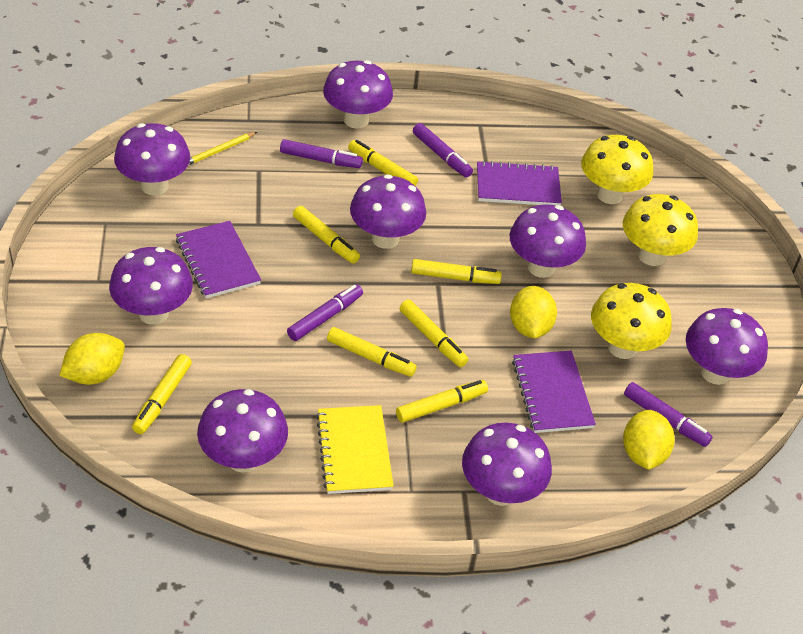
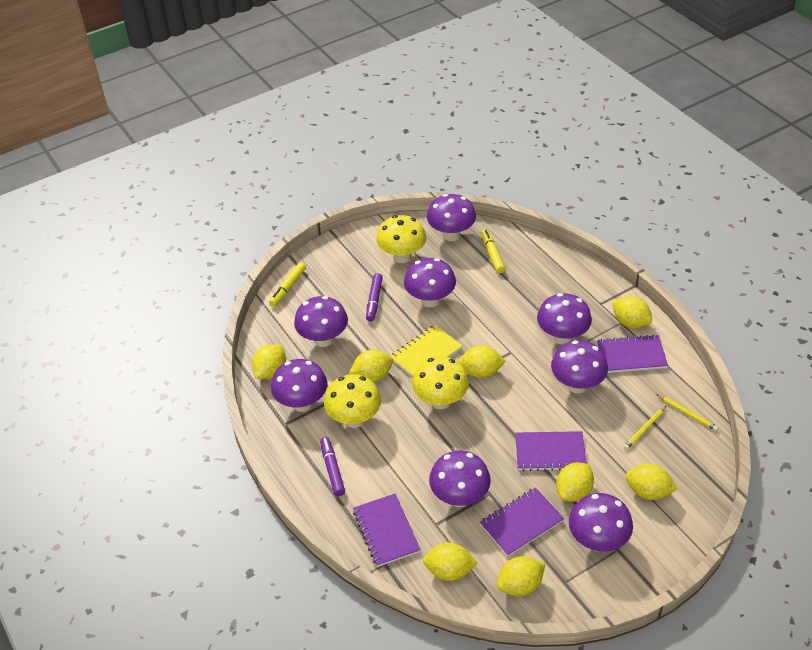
purple marker: [280,139,363,168] [287,284,363,341] [413,123,473,177] [624,382,713,447] = 4 -> [320,437,345,496] [366,273,383,322] = 2
purple notebook: [176,221,261,298] [477,160,562,206] [512,351,596,433] = 3 -> [353,494,421,567] [480,487,564,556] [515,431,587,471] [597,334,668,373] = 4
yellow lemon: [59,333,125,385] [510,286,557,338] [623,410,675,470] = 3 -> [252,344,286,379] [349,350,393,382] [423,543,478,581] [459,345,506,378] [497,556,545,596] [556,463,594,502] [612,296,652,328] [626,464,677,500] = 8
yellow marker: [132,354,192,434] [293,206,360,264] [327,327,417,377] [348,140,418,186] [396,380,488,423] [399,300,468,367] [411,259,502,284] = 7 -> [269,262,306,306] [481,229,505,273] = 2
yellow pencil: [188,132,257,165] = 1 -> [624,406,666,450] [656,394,718,431] = 2

